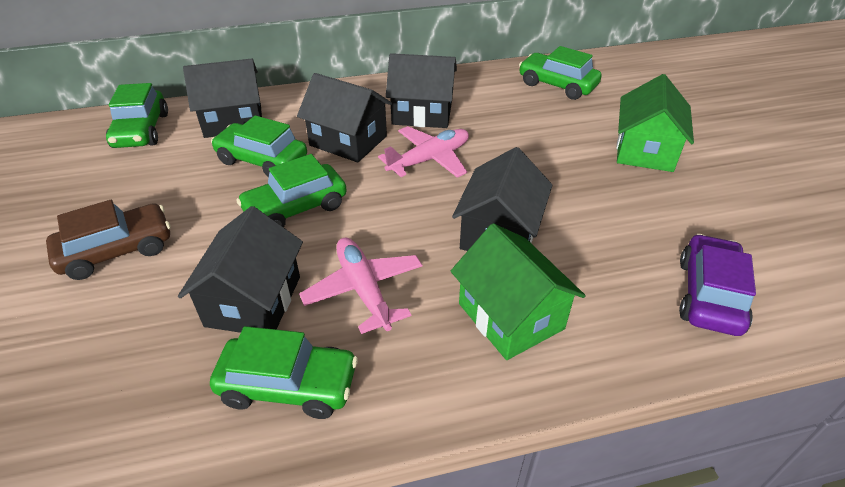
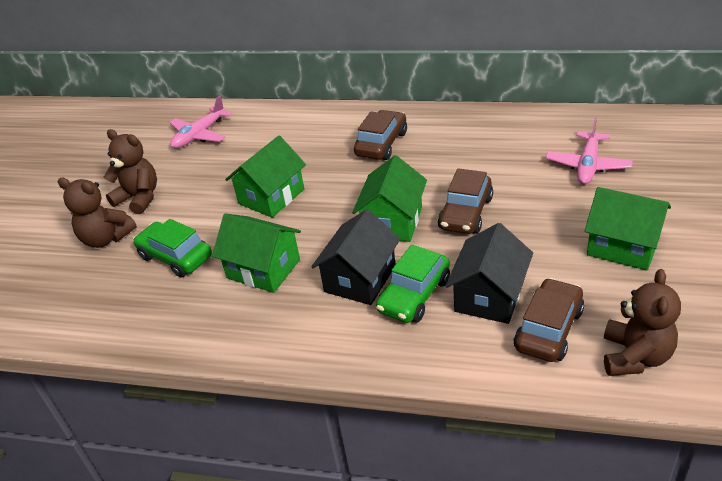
black house: [178,206,303,333] [183,58,262,138] [297,73,392,163] [386,53,457,128] [452,147,553,251] = 5 -> [311,209,400,305] [445,223,533,324] = 2
brown car: [46,200,171,280] = 1 -> [354,110,407,160] [438,168,493,234] [514,278,584,362] = 3
brown teddy bear: none = 0 -> [58,178,137,248] [104,129,157,214] [604,269,681,376] = 3
green car: [106,83,168,148] [210,326,358,419] [211,115,307,177] [236,154,347,227] [519,46,602,100] = 5 -> [133,219,212,278] [376,245,450,323] = 2
green house: [451,223,586,360] [616,74,694,172] = 2 -> [212,213,301,293] [225,136,306,218] [352,155,427,242] [585,187,671,270] = 4
purple car: [679,234,756,336] = 1 -> none = 0

